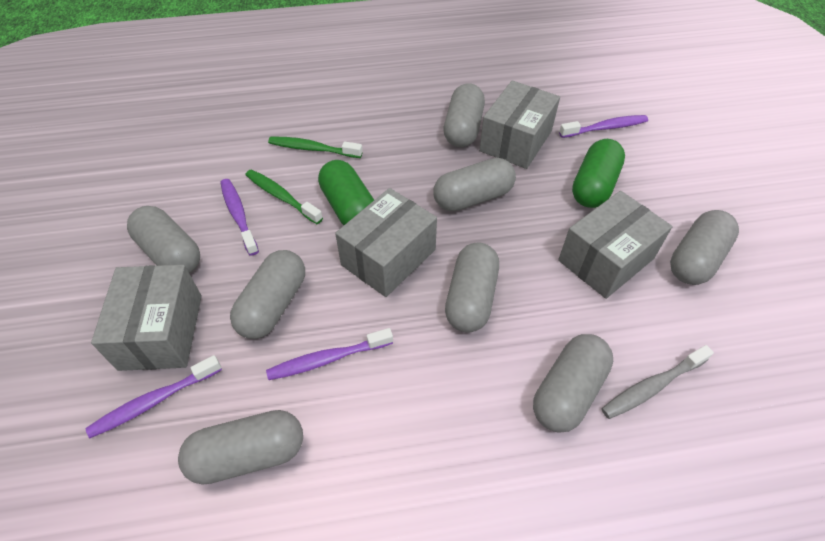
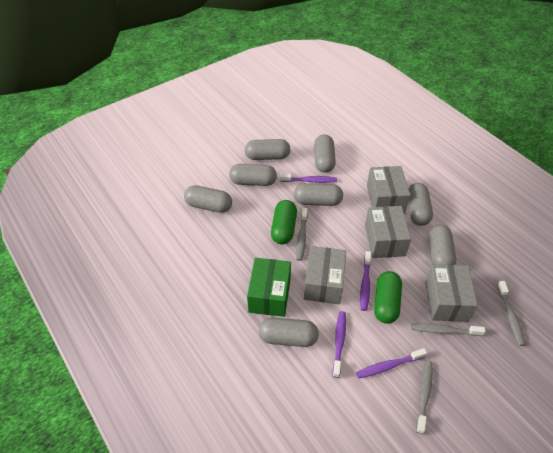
green box: none = 0 -> [247,258,291,317] = 1
green toothbrush: [246,169,323,224] [268,137,363,158] = 2 -> none = 0
grey toothbrush: [601,345,714,419] = 1 -> [296,208,308,261] [411,324,485,336] [416,360,433,434] [497,281,526,346] = 4

